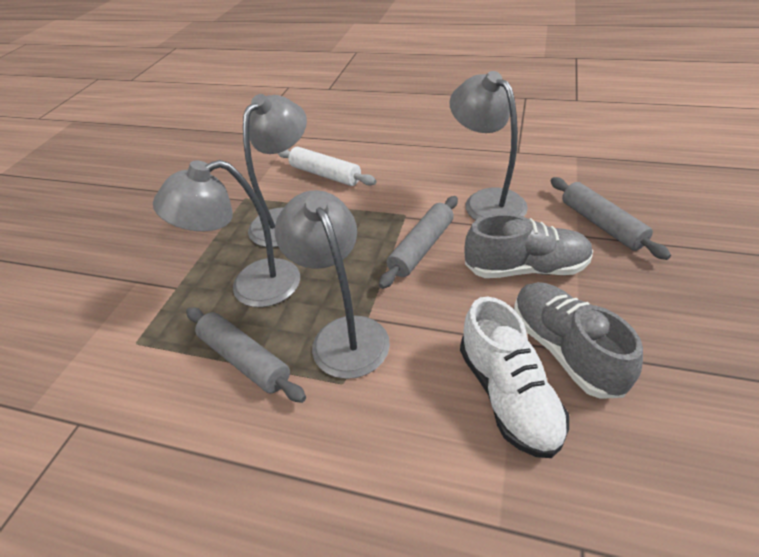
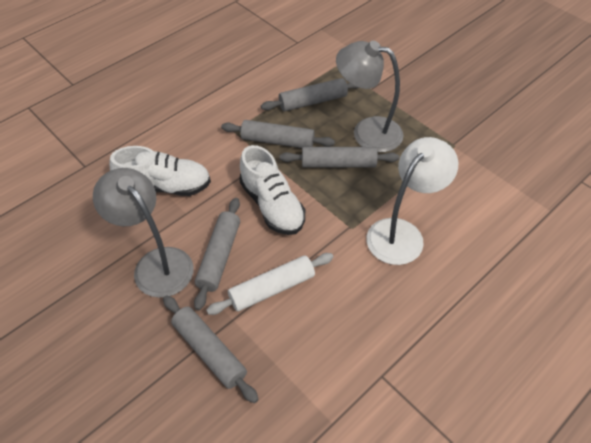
grey lamp: [153,160,300,307] [243,94,307,247] [275,190,390,379] [449,71,528,220] = 4 -> [93,168,194,298] [336,41,404,152] = 2
grey rolling pin: [186,307,306,403] [379,196,458,289] [551,177,671,260] = 3 -> [163,295,259,403] [194,198,240,310] [221,120,335,148] [261,78,359,111] [280,147,399,168] = 5
grey shoe: [464,213,593,278] [514,282,643,399] = 2 -> none = 0
white lamp: none = 0 -> [366,137,458,265] = 1
white shoe: [460,297,569,458] = 1 -> [109,146,211,196] [239,145,305,235] = 2

